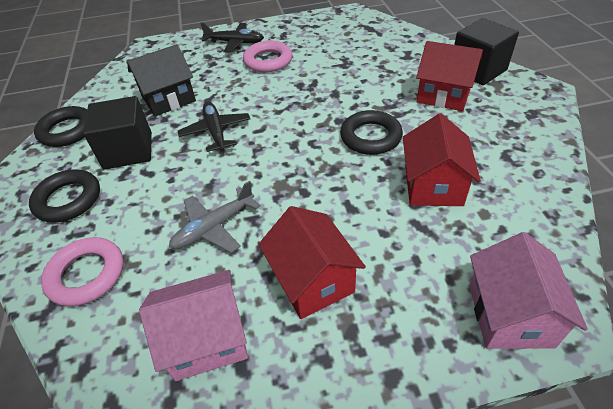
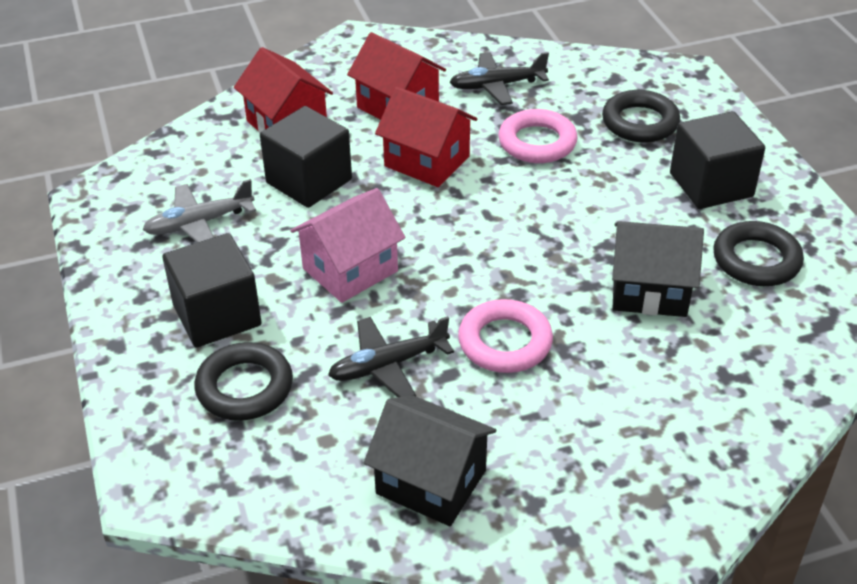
black cube: [83,96,152,170] [454,18,519,85] = 2 -> [162,233,262,348] [260,106,352,208] [670,111,765,209] = 3
black house: [127,44,196,116] = 1 -> [364,395,496,526] [612,221,704,317] = 2
pink house: [139,270,248,381] [469,232,588,349] = 2 -> [290,188,406,303] = 1

